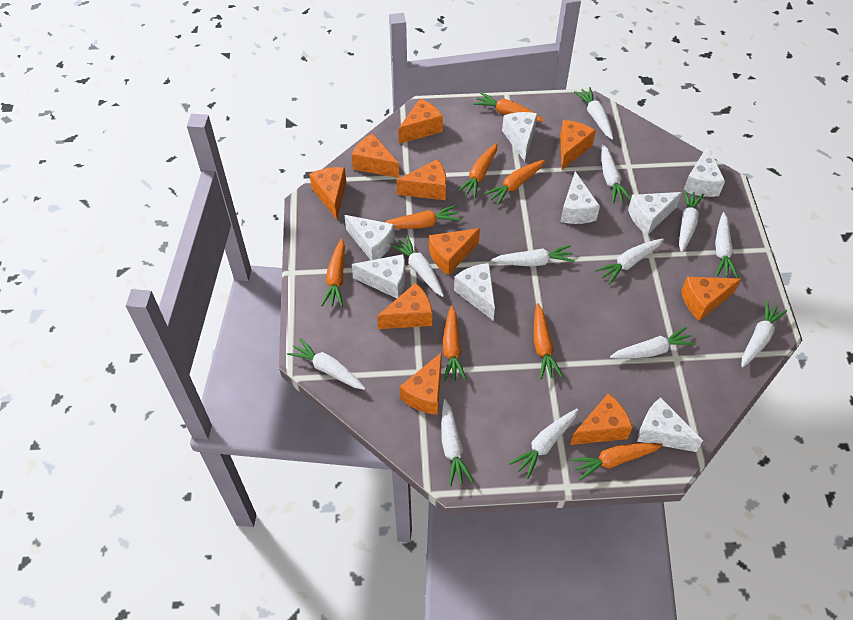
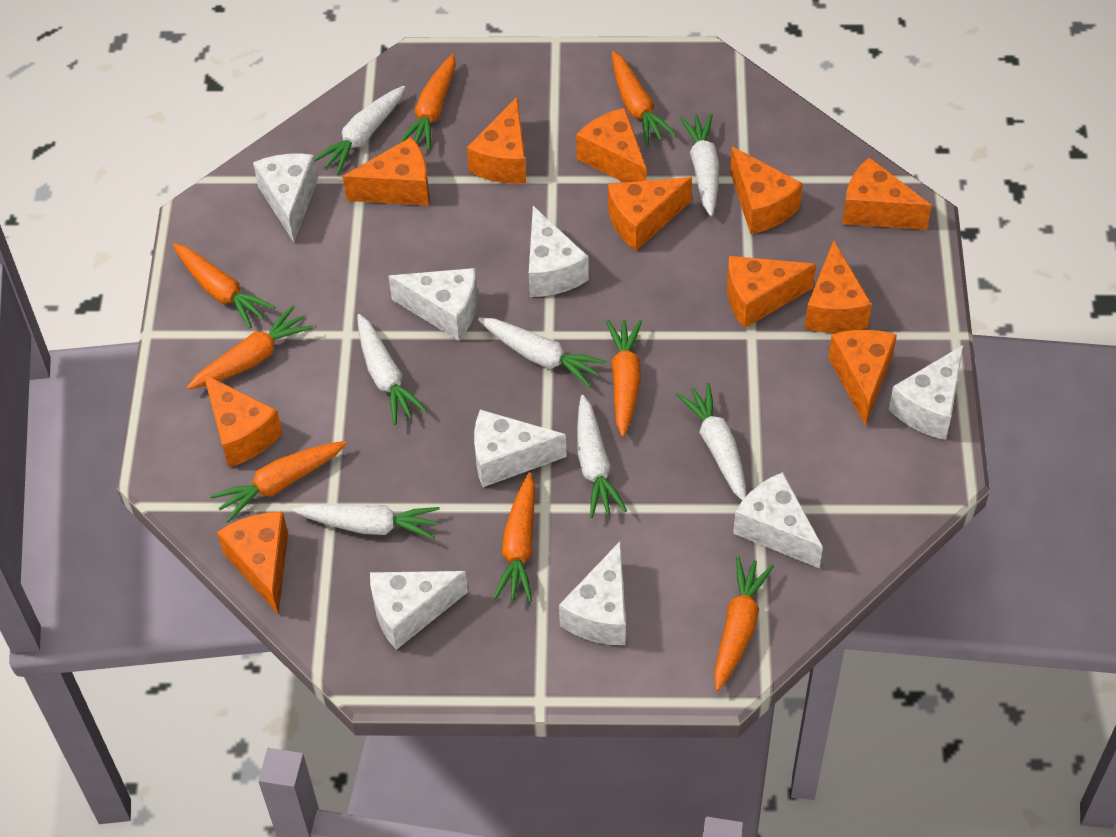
orange cheese: [309,167,346,219] [351,133,399,178] [377,283,432,329] [397,159,446,200] [398,99,443,144] [400,352,442,415] [429,228,480,275] [560,120,596,170] [570,393,633,445] [681,277,741,321] = 10 -> [203,374,283,468] [217,512,288,615] [343,137,429,206] [467,97,526,184] [576,108,647,183] [608,177,692,251] [727,256,816,329] [730,147,803,234] [804,240,872,333] [828,330,897,426] [842,157,932,230] = 11
white carrot: [287,338,365,390] [390,235,444,297] [441,399,474,486] [491,245,575,267] [509,409,579,479] [574,87,613,140] [595,239,664,285] [601,144,631,203] [610,327,696,359] [679,190,704,252] [715,212,738,278] [741,300,787,367] = 12 -> [293,504,440,540] [314,86,405,175] [357,314,427,425] [478,317,606,388] [577,395,627,518] [676,383,747,501] [679,113,720,216] = 7

